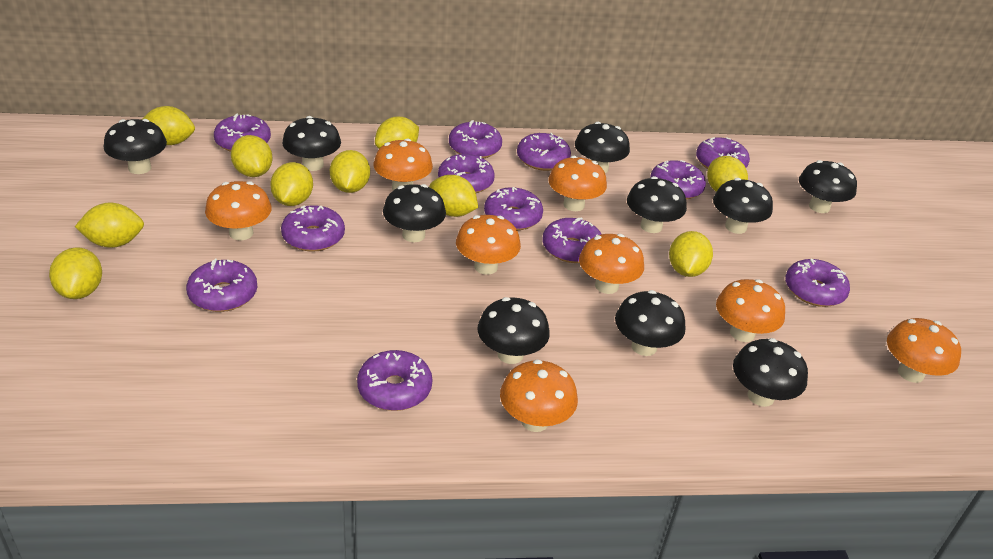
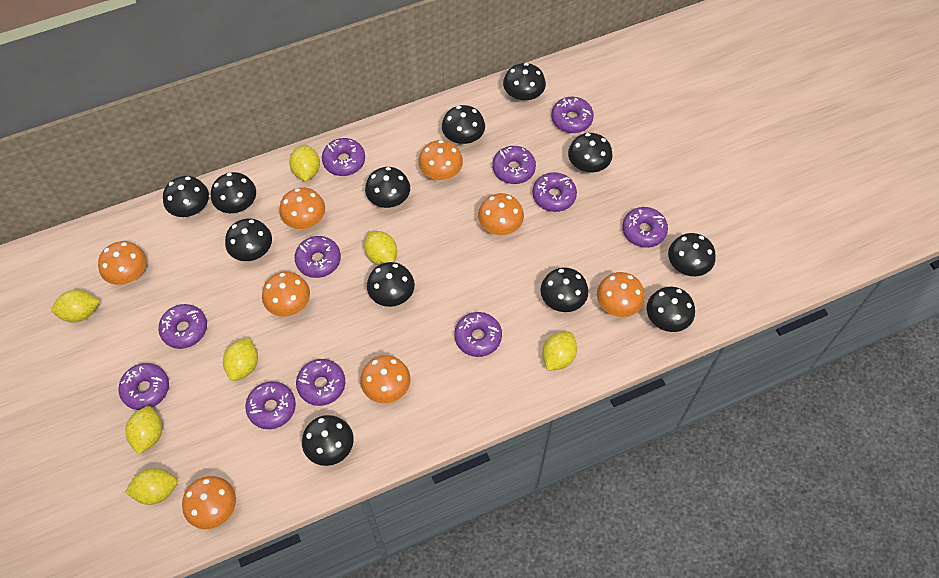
black mushroom: [104,119,167,174] [282,116,341,171] [383,184,446,242] [477,297,550,364] [575,122,630,173] [615,290,686,356] [627,176,687,233] [713,178,773,234] [733,338,808,407] [799,160,857,213] = 10 -> [163,176,209,217] [211,172,256,213] [225,218,272,261] [302,415,354,466] [365,167,410,208] [367,262,415,307] [442,105,485,145] [503,63,546,102] [540,267,588,312] [568,133,613,173] [647,287,695,332] [668,233,716,276] = 12
purple donut: [186,259,257,312] [214,114,271,152] [281,205,345,252] [357,350,432,411] [438,154,495,193] [449,120,502,159] [484,187,543,231] [517,133,571,171] [542,217,601,263] [650,160,706,200] [696,137,750,169] [785,259,850,307] = 12 -> [118,363,169,410] [158,304,207,349] [245,382,296,429] [295,236,341,278] [296,359,345,406] [322,138,365,176] [454,312,502,357] [492,146,536,184] [533,172,577,212] [551,97,594,133] [622,207,668,248] = 11
yellow lemon: [49,247,102,299] [75,203,144,248] [142,106,195,145] [231,135,273,177] [270,162,313,206] [330,150,370,193] [375,117,419,149] [429,175,478,217] [669,231,713,277] [707,156,748,192] = 10 -> [51,290,100,323] [125,406,162,455] [125,468,177,505] [223,337,258,381] [289,145,320,182] [364,231,397,265] [542,332,577,371] = 7

